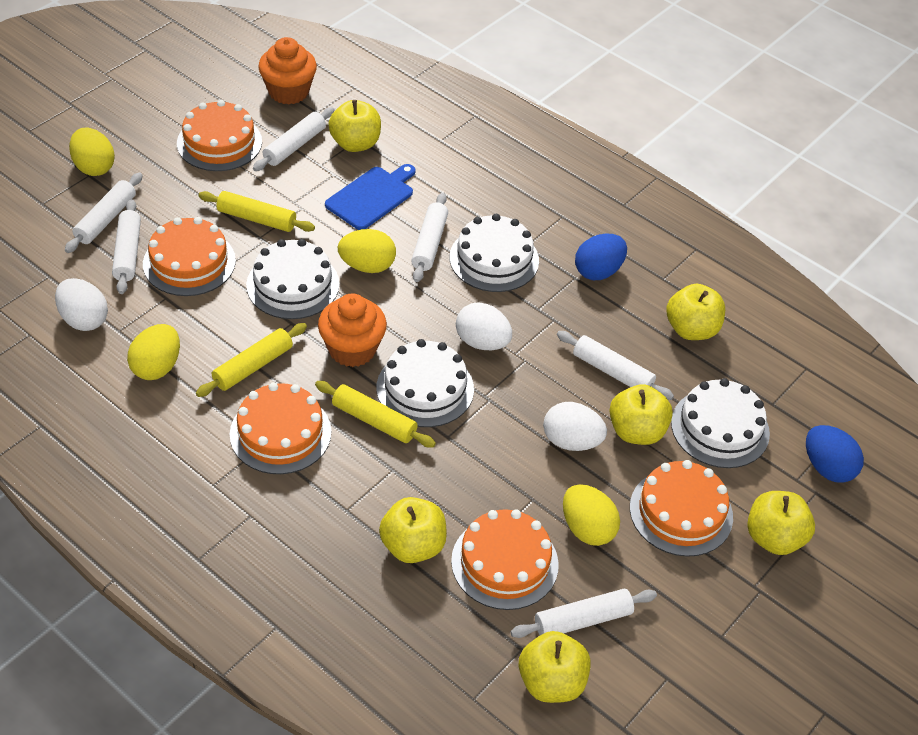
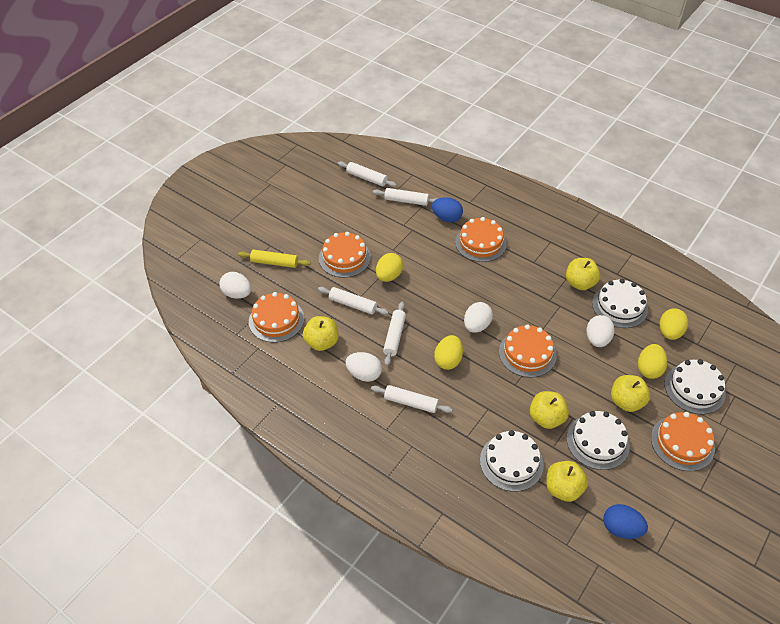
blue cutting board: [325,164,416,230] = 1 -> none = 0
orange cupcake: [258,37,317,104] [318,293,387,367] = 2 -> none = 0
white egg: [55,278,108,331] [456,303,512,350] [543,402,607,451] = 3 -> [219,272,251,299] [345,352,382,382] [464,302,493,333] [586,315,615,347] = 4
white rolling pin: [65,172,143,253] [112,199,141,294] [253,107,335,171] [411,193,448,282] [510,589,657,638] [557,331,674,400] = 6 -> [318,287,389,315] [338,161,397,187] [371,385,453,413] [373,188,438,206] [383,302,406,366] = 5
yellow apple: [328,100,381,152] [379,497,447,563] [518,631,591,703] [609,384,673,445] [666,284,725,340] [747,491,815,555] = 6 -> [303,316,339,351] [530,391,569,429] [546,461,588,502] [566,258,600,290] [611,375,650,412] = 5
yellow rolling pin: [196,323,307,397] [198,191,315,232] [315,381,436,447] = 3 -> [238,250,311,268] = 1

